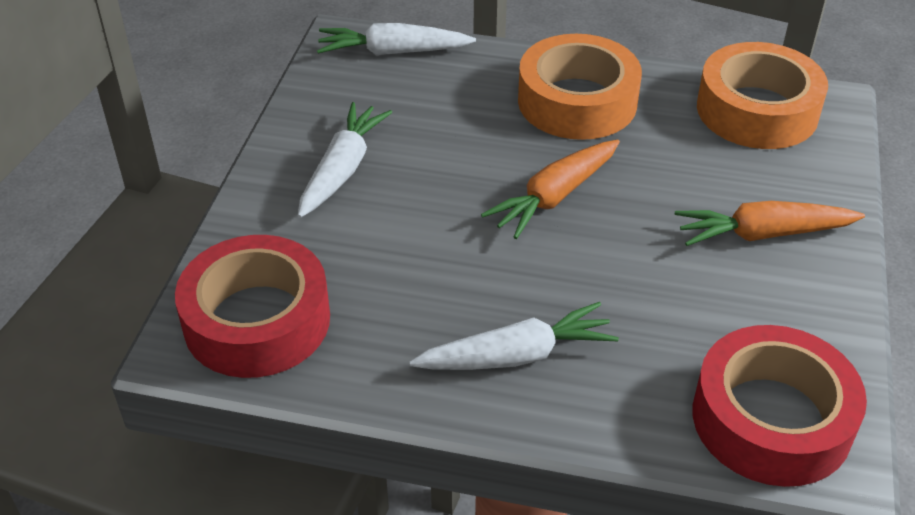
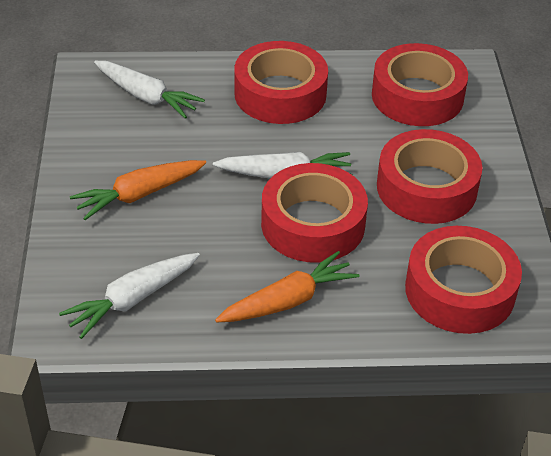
orange tape: [518,34,642,140] [697,42,828,149] = 2 -> none = 0
red tape: [175,235,330,378] [693,325,867,487] = 2 -> [234,41,328,124] [261,163,368,263] [372,43,468,126] [377,129,483,224] [405,226,522,334] = 5

